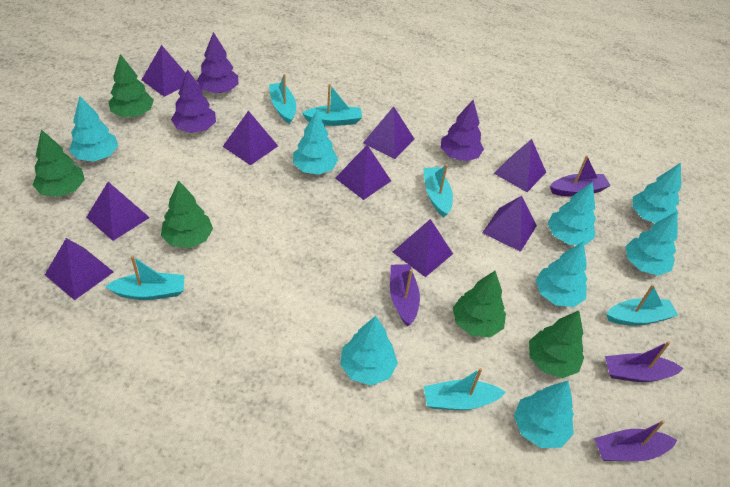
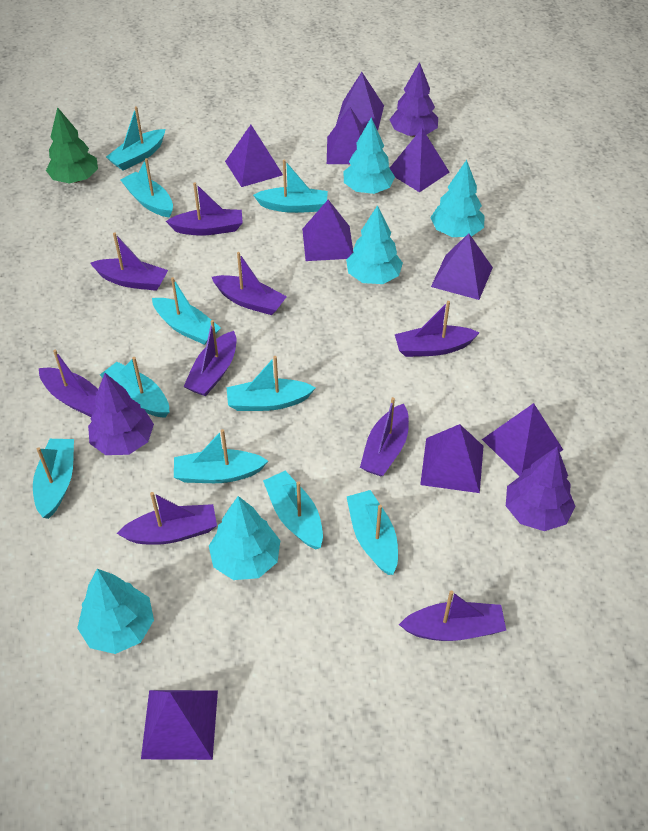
green tree: [33,129,85,197] [109,54,154,117] [161,180,213,248] [452,271,506,337] [529,311,584,378] = 5 -> [46,107,98,184] = 1
purple boat: [390,264,420,326] [550,155,611,197] [594,420,677,461] [605,341,683,382] = 4 -> [39,350,98,417] [90,233,168,291] [116,492,217,545] [166,182,243,235] [183,320,236,396] [212,252,287,315] [360,397,409,476] [395,301,480,357] [399,590,506,641] = 9
turquoise boat: [105,255,185,300] [269,74,296,124] [302,84,362,126] [423,164,453,217] [424,368,506,410] [606,284,678,326] = 6 -> [33,439,74,519] [100,357,169,418] [106,106,165,171] [121,158,173,218] [152,277,221,345] [174,429,268,483] [227,356,316,411] [253,159,328,213] [263,471,323,549] [347,490,398,575] = 10
turquoise tree: [69,96,118,162] [293,111,338,175] [340,316,398,386] [514,381,574,448] [536,242,588,307] [547,182,596,245] [625,212,678,276] [633,163,681,223] = 8 -> [77,569,154,654] [209,496,280,580] [344,118,395,194] [346,205,403,284] [430,160,484,237] = 5

